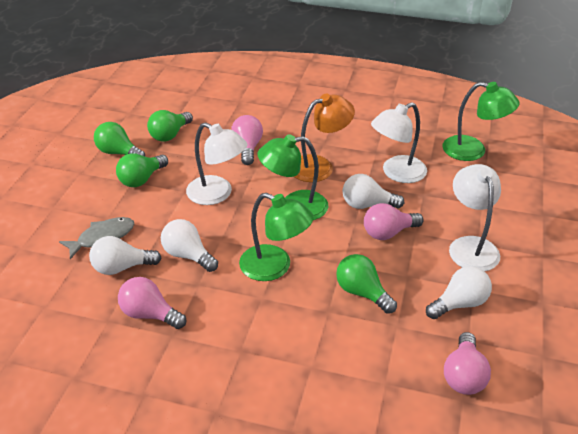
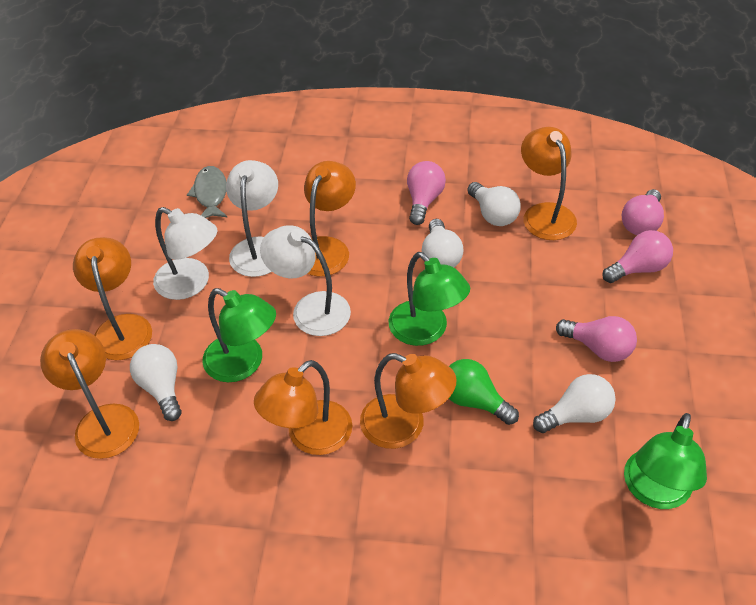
green light bulb: [94,122,145,156] [116,153,168,187] [147,110,193,142] [336,254,397,314] = 4 -> [449,359,519,425] = 1
orange lamp: [294,94,355,182] = 1 -> [40,329,139,459] [73,237,152,360] [254,360,353,455] [304,161,356,276] [360,353,457,449] [521,127,577,240] = 6

